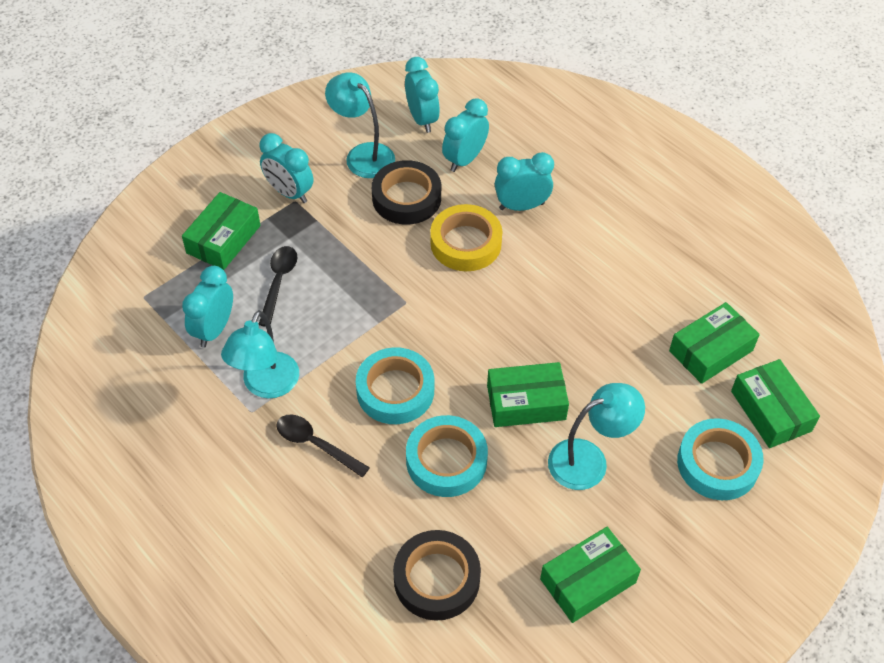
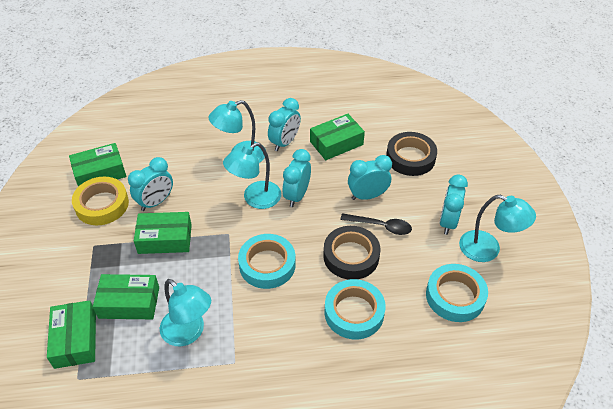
black spoon: [258,246,298,327] [277,415,370,477] = 2 -> [340,213,412,235] = 1
turquoise lamp: [221,311,299,398] [325,72,395,178] [548,383,645,490] = 3 -> [160,279,211,346] [209,100,266,163] [223,142,281,209] [459,195,536,262] = 4

